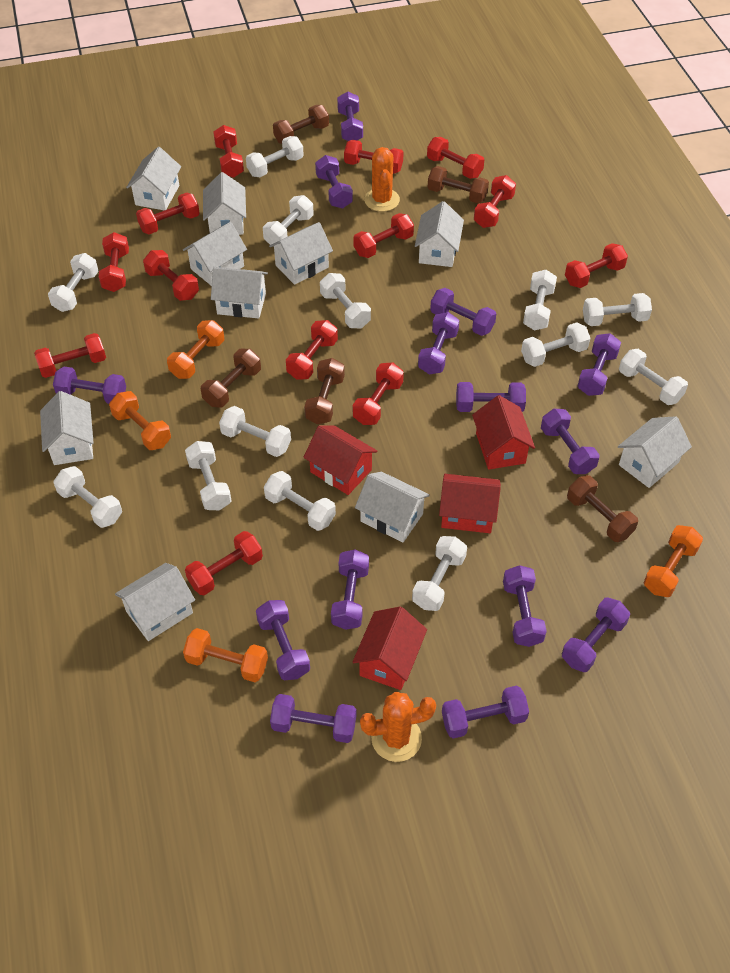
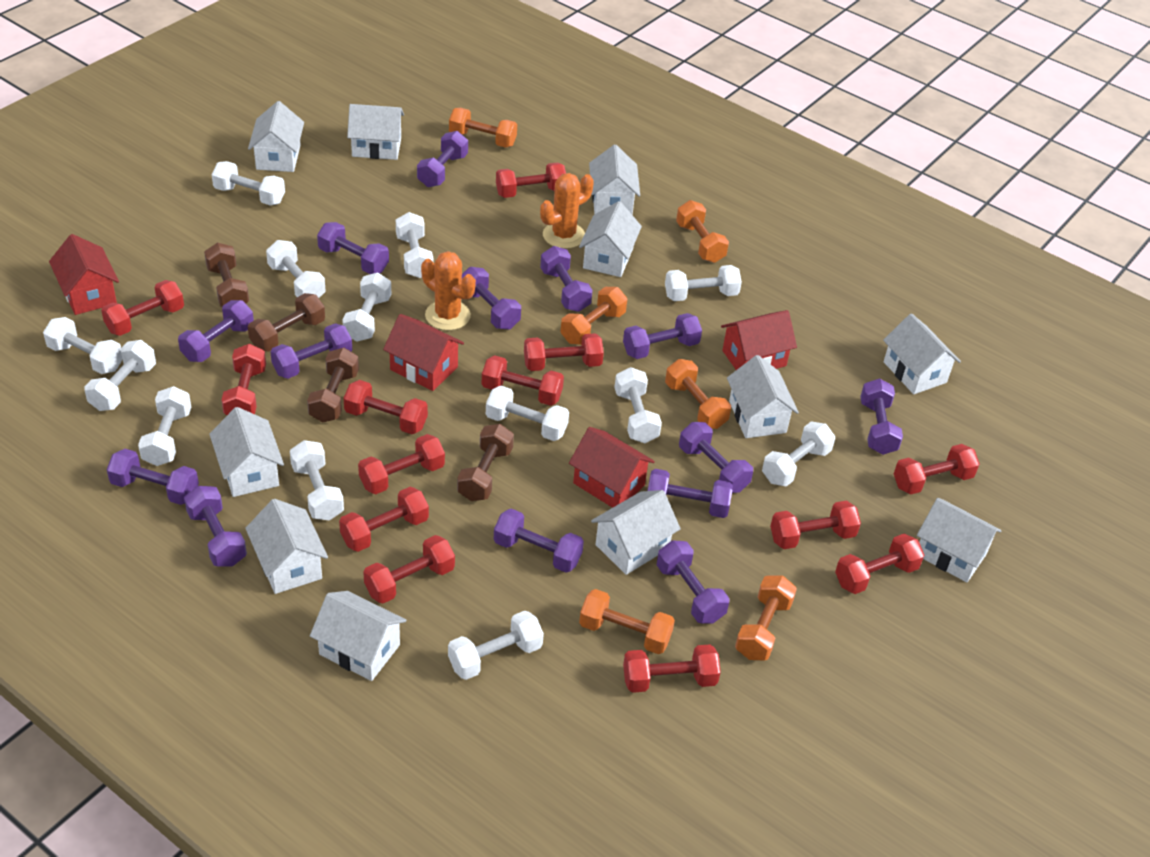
brown dumbbell: [201,349,261,408] [273,105,329,144] [304,358,345,424] [428,166,489,204] [567,475,638,542] = 5 -> [204,243,249,307] [248,293,325,352] [307,348,359,422] [457,424,514,501] = 4
orange dumbbell: [109,391,171,450] [167,320,224,379] [183,628,268,682] [643,525,703,597] = 4 -> [449,108,517,148] [560,287,628,345] [579,589,675,654] [665,359,731,429] [676,200,729,263] [735,576,797,661] = 6
white house: [40,391,94,465] [115,563,195,641] [126,147,181,210] [183,222,247,286] [203,172,246,235] [211,267,268,319] [269,222,333,285] [355,472,430,542] [415,201,464,267] [618,416,692,488] = 10 -> [209,407,284,497] [245,499,328,594] [248,101,304,172] [310,591,406,681] [347,104,404,160] [579,201,642,277] [589,145,640,215] [591,490,681,575] [727,355,799,438] [883,313,961,394] [917,498,1002,582] = 11

